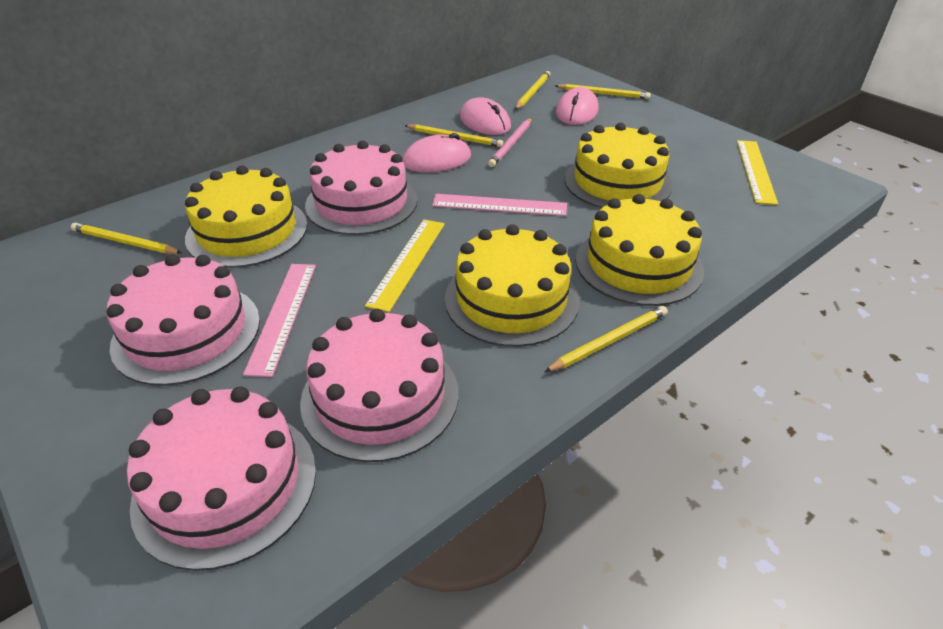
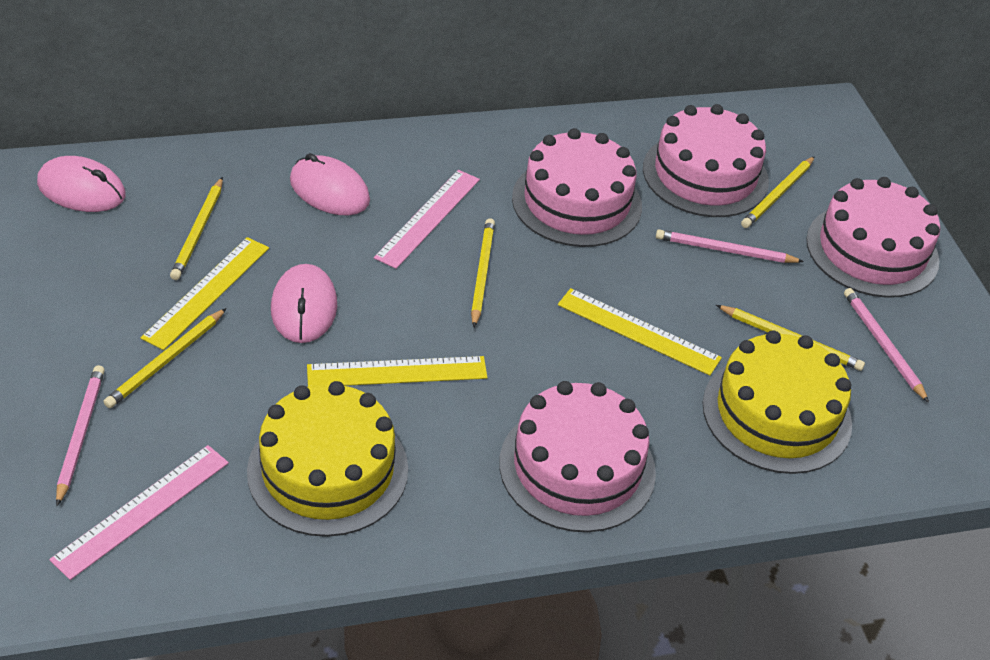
pink pencil: [488,118,532,167] = 1 -> [56,365,105,506] [656,229,804,263] [844,288,929,403] = 3
yellow cake: [185,165,307,268] [445,224,579,347] [564,122,673,208] [575,194,704,306] = 4 -> [247,381,408,537] [703,330,852,474] = 2
yellow ruler: [365,219,445,312] [737,140,778,205] = 2 -> [141,237,269,350] [307,356,487,387] [558,288,722,376] = 3

